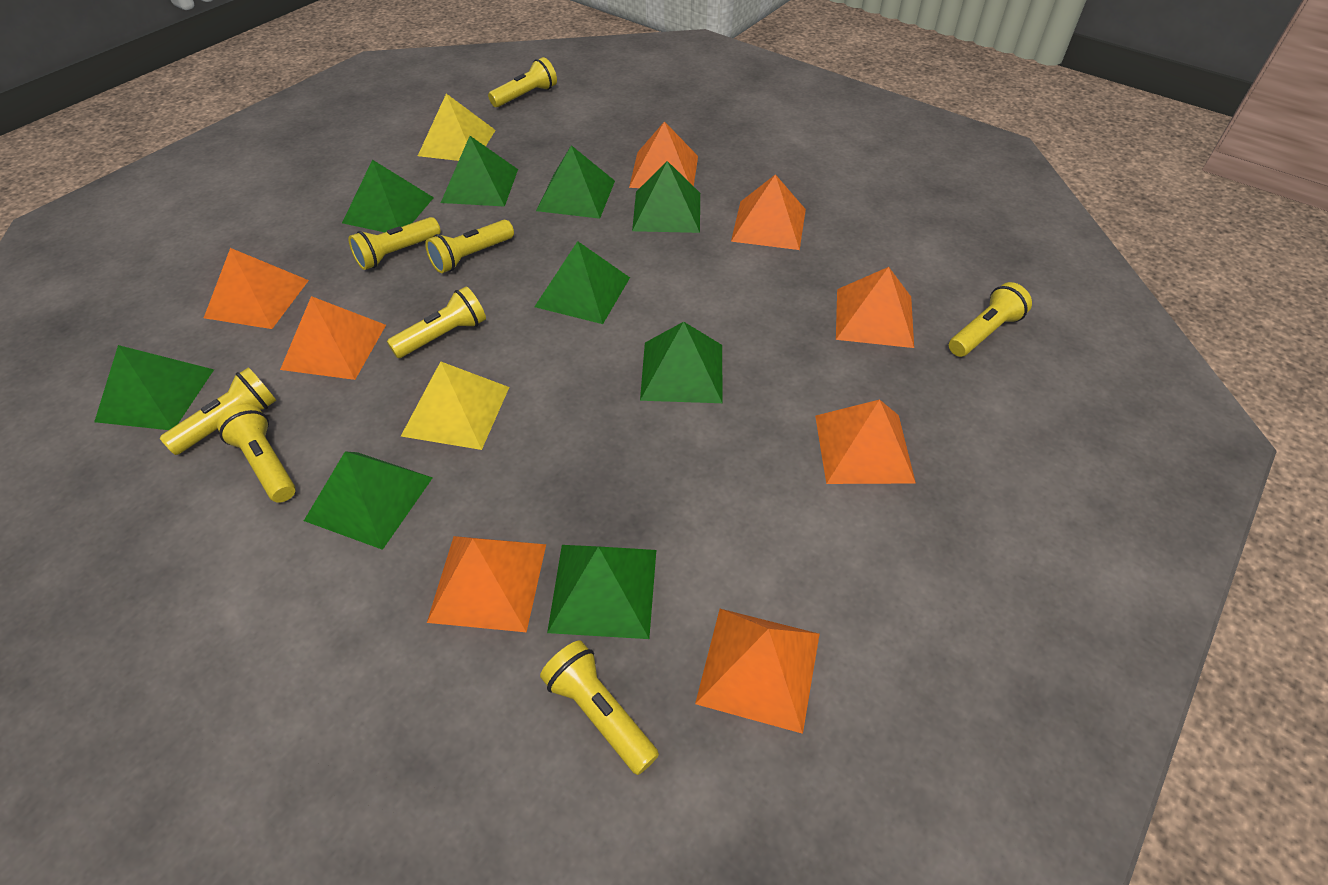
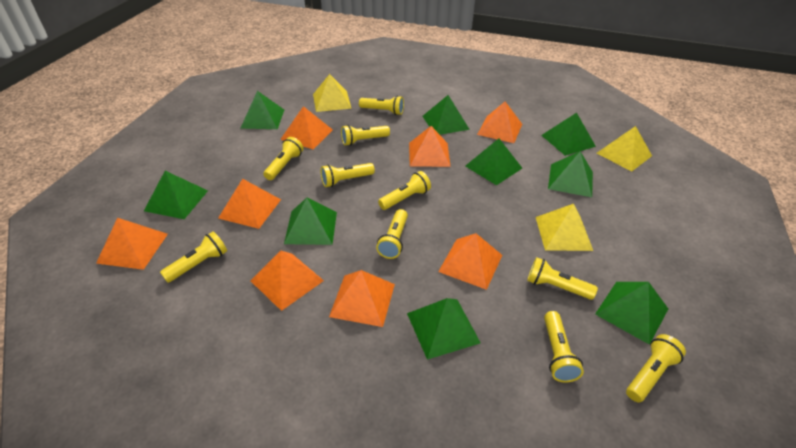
yellow flashlight: [160,367,276,455] [217,404,296,503] [348,217,441,270] [387,287,486,358] [425,220,514,273] [488,57,557,107] [540,640,659,775] [949,282,1032,357] = 8 -> [160,231,227,283] [263,137,304,180] [321,163,375,187] [341,125,390,146] [359,96,404,115] [376,209,408,259] [378,171,431,210] [527,257,598,300] [544,311,584,383] [626,334,686,403] = 10
yellow pyramid: [401,362,509,450] [418,94,495,161] = 2 -> [313,74,352,112] [536,204,593,251] [597,126,652,171] = 3

